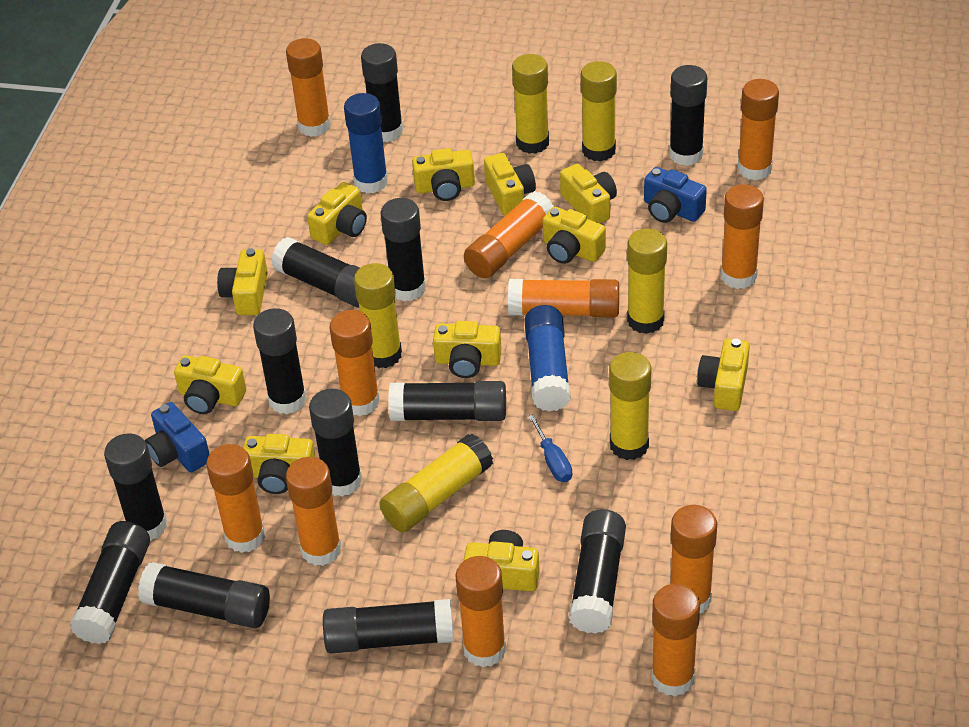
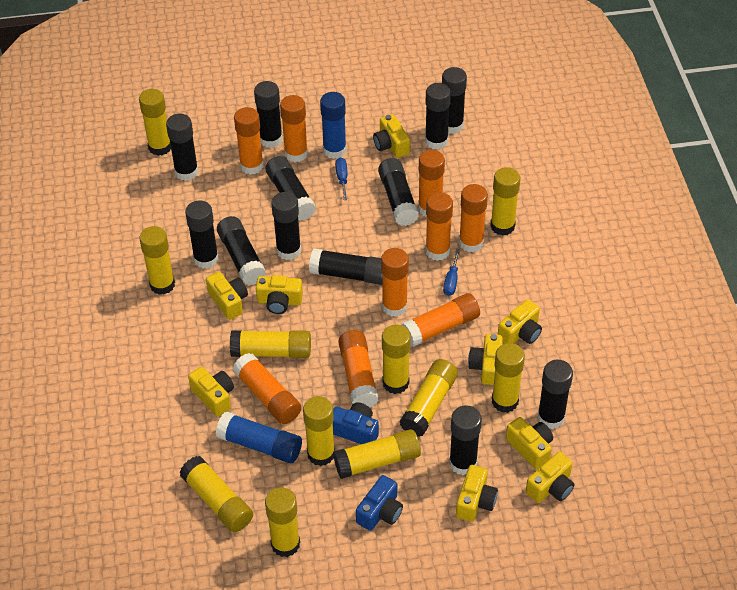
blue screwdriver: [528,414,572,482] = 1 -> [335,158,347,200] [443,249,460,296] = 2
orange glue stick: [206,444,265,553] [286,38,331,137] [286,457,342,566] [330,310,380,416] [455,556,506,668] [464,191,554,278] [508,279,619,317] [651,584,700,696] [671,505,717,613] [721,184,764,289] [737,79,779,180] = 11 -> [233,353,301,424] [234,107,264,175] [280,95,308,162] [338,330,378,407] [381,248,409,317] [402,293,480,347] [418,150,445,217] [425,192,453,261] [459,184,488,252] = 9
yellow camera: [174,355,246,414] [217,248,268,315] [243,434,316,494] [307,182,367,245] [412,148,475,201] [433,321,502,378] [464,530,540,592] [484,153,536,216] [543,207,606,264] [560,164,617,224] [697,338,750,411] = 11 -> [188,367,234,417] [206,272,248,320] [256,275,303,314] [373,114,410,158] [456,465,498,522] [468,334,503,385] [498,299,542,344] [506,417,553,470] [526,452,574,503] = 9
yellow glue stick: [354,263,402,368] [379,434,493,532] [512,54,549,154] [581,61,617,162] [609,352,651,460] [627,228,667,334] = 6 -> [139,89,171,156] [139,226,175,295] [180,456,253,532] [230,330,311,358] [265,487,300,557] [303,396,335,466] [333,429,421,479] [382,325,411,394] [400,359,458,437] [490,167,520,236] [492,343,525,413] = 11

